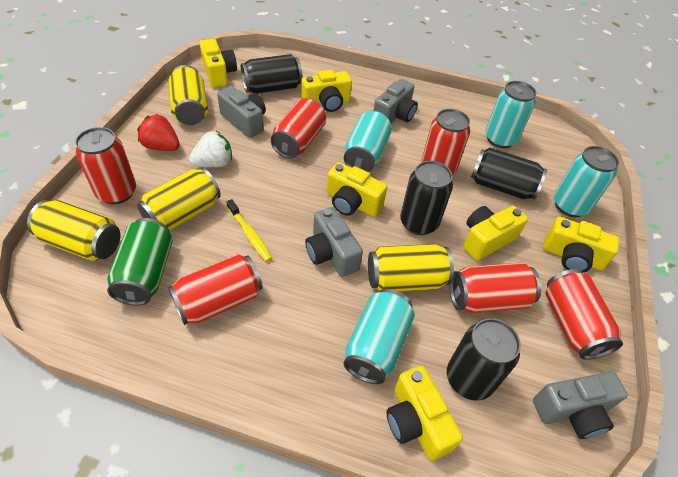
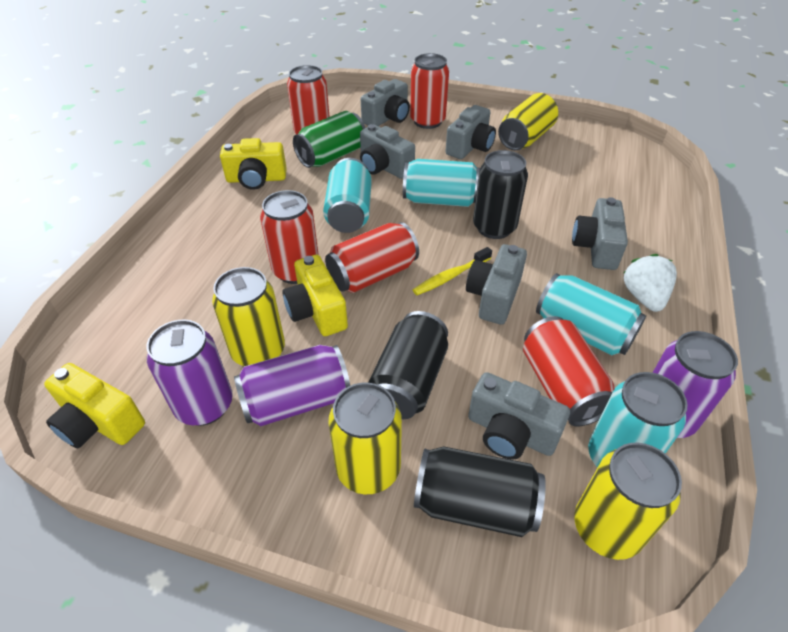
black can: [241,54,303,94] [400,161,453,235] [447,318,521,400] [471,148,547,200] = 4 -> [368,311,448,419] [414,446,546,537] [473,150,528,239] = 3
grey camera: [217,86,266,138] [305,207,363,277] [373,79,418,123] [533,371,628,439] = 4 -> [360,124,415,179] [361,79,410,126] [445,105,496,159] [466,244,527,325] [468,372,570,460] [572,197,628,270] = 6
purple can: none = 0 -> [147,320,233,426] [234,345,350,426] [652,331,738,438] = 3
red can: [75,127,136,204] [168,254,263,325] [271,98,326,159] [421,109,470,175] [450,263,542,313] [545,269,623,360] = 6 -> [260,190,319,284] [287,65,330,135] [325,222,419,293] [410,53,449,129] [523,316,614,426] = 5
red strawberry: [137,114,180,151] = 1 -> none = 0
yellow camera: [200,39,237,87] [301,70,352,112] [327,162,387,217] [387,366,463,461] [463,206,528,261] [543,217,619,273] = 6 -> [44,363,145,448] [220,138,287,190] [282,255,348,336] = 3

